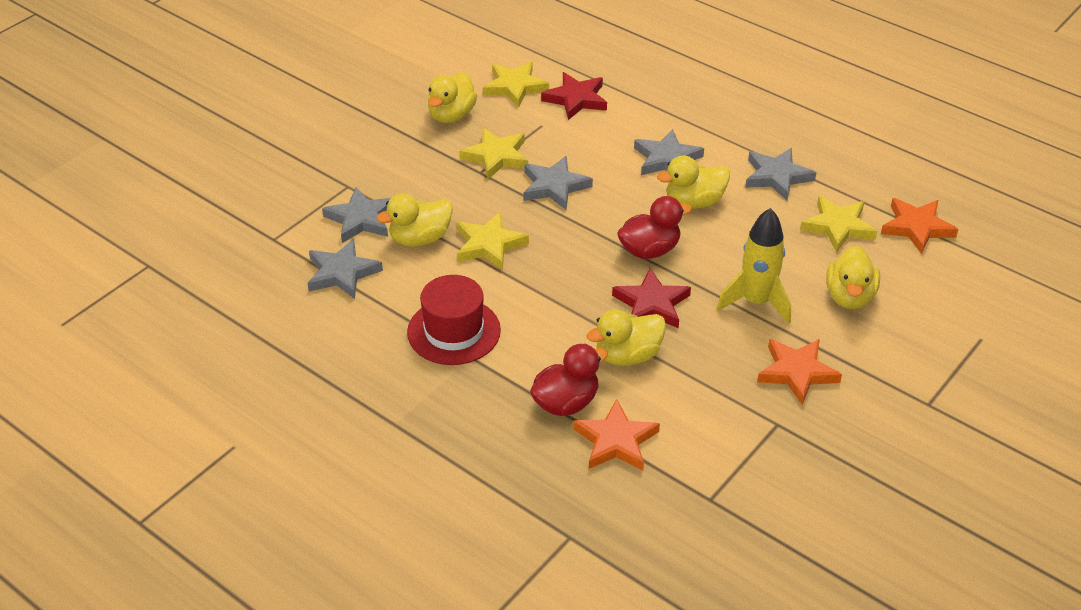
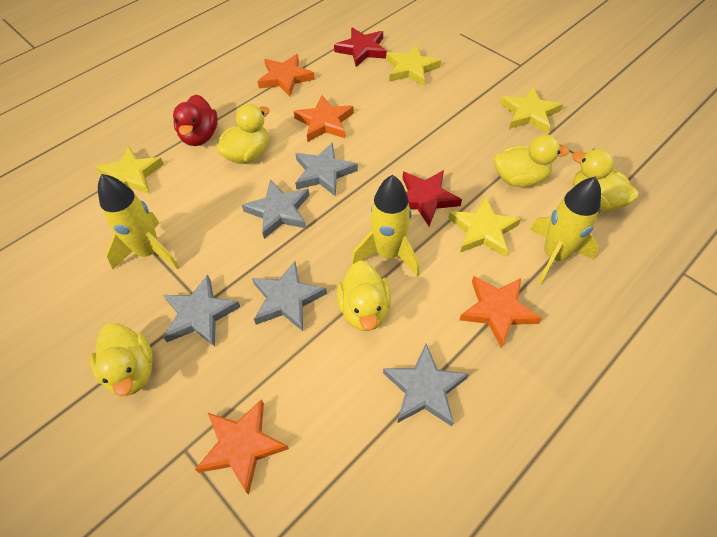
orange star: [573,399,660,471] [757,339,842,405] [881,198,959,254] = 3 -> [195,399,289,495] [257,54,315,97] [293,95,354,142] [459,276,542,348] = 4
red duck: [530,344,608,416] [617,196,692,259] = 2 -> [173,95,218,146] = 1
red hat: [407,275,501,365] = 1 -> none = 0
yellow rocket: [717,208,791,324] = 1 -> [98,174,179,270] [351,175,420,277] [529,176,601,285] = 3

